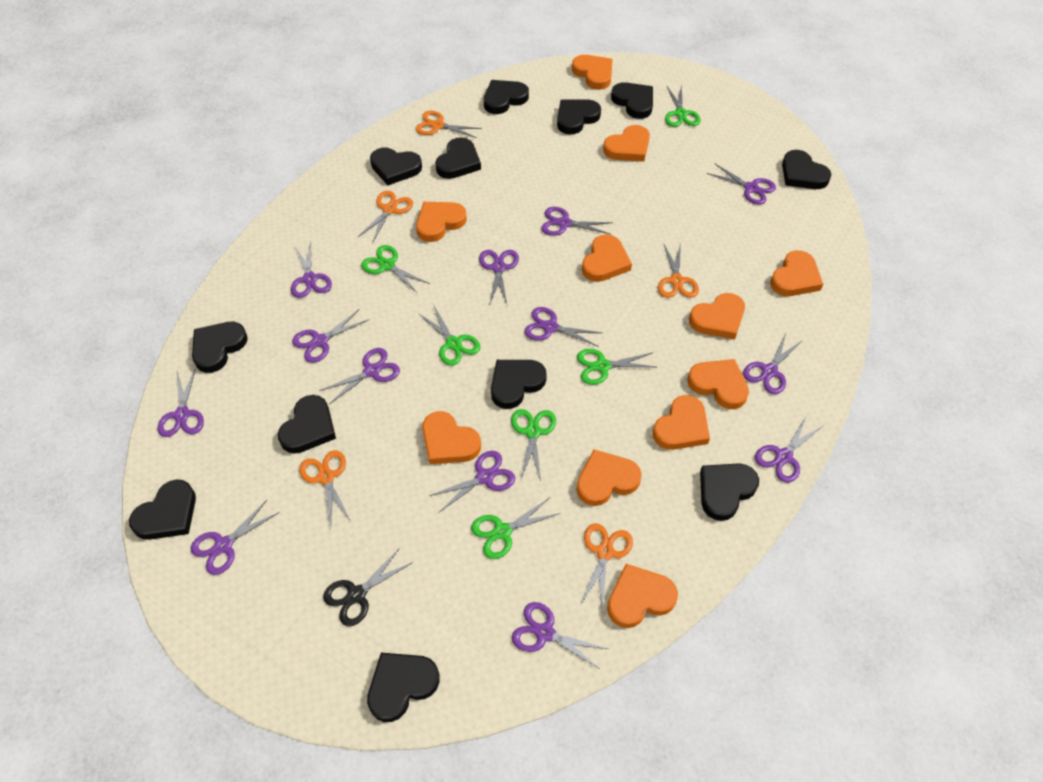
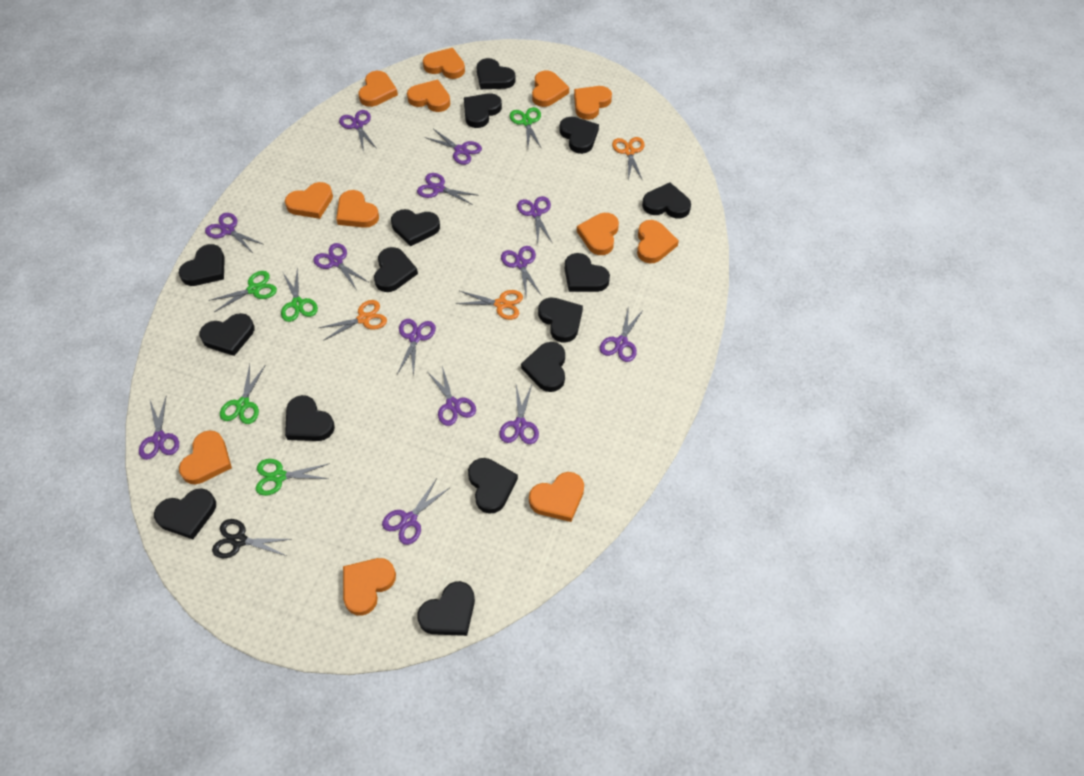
black heart: [129,479,196,540] [192,322,248,373] [278,395,336,454] [367,653,440,722] [370,148,422,185] [435,137,481,179] [484,80,529,114] [491,360,547,409] [557,99,601,135] [611,82,653,119] [700,463,759,521] [782,150,831,189] = 12 -> [154,488,216,539] [179,244,225,286] [199,313,254,356] [285,395,335,441] [374,247,418,292] [391,209,440,246] [417,581,475,636] [464,93,502,128] [468,458,518,514] [476,58,516,89] [521,342,565,392] [538,298,583,343] [559,117,599,154] [565,253,610,292] [642,183,691,219] = 15
green scissors: [361,245,430,294] [418,304,480,366] [471,498,560,559] [511,409,556,481] [577,349,656,385] [665,84,701,127] = 6 -> [208,271,277,312] [220,364,265,424] [256,459,330,496] [281,267,318,322] [510,107,542,149] = 5
orange heart: [416,202,467,242] [422,411,481,464] [572,55,613,90] [577,450,642,506] [582,234,632,282] [603,125,650,162] [607,564,678,628] [653,395,710,450] [687,359,749,409] [689,293,745,339] [770,250,823,296] = 11 -> [179,430,232,485] [285,182,333,219] [336,190,379,228] [343,558,396,616] [358,71,398,107] [407,80,450,112] [423,48,465,79] [529,472,584,522] [532,70,569,107] [574,86,612,120] [577,213,619,255] [637,220,679,264] = 12
orange scissors: [299,450,351,527] [358,191,413,243] [415,111,482,138] [581,523,633,607] [658,243,699,298] = 5 -> [319,300,387,341] [456,290,523,320] [612,137,645,181] = 3

